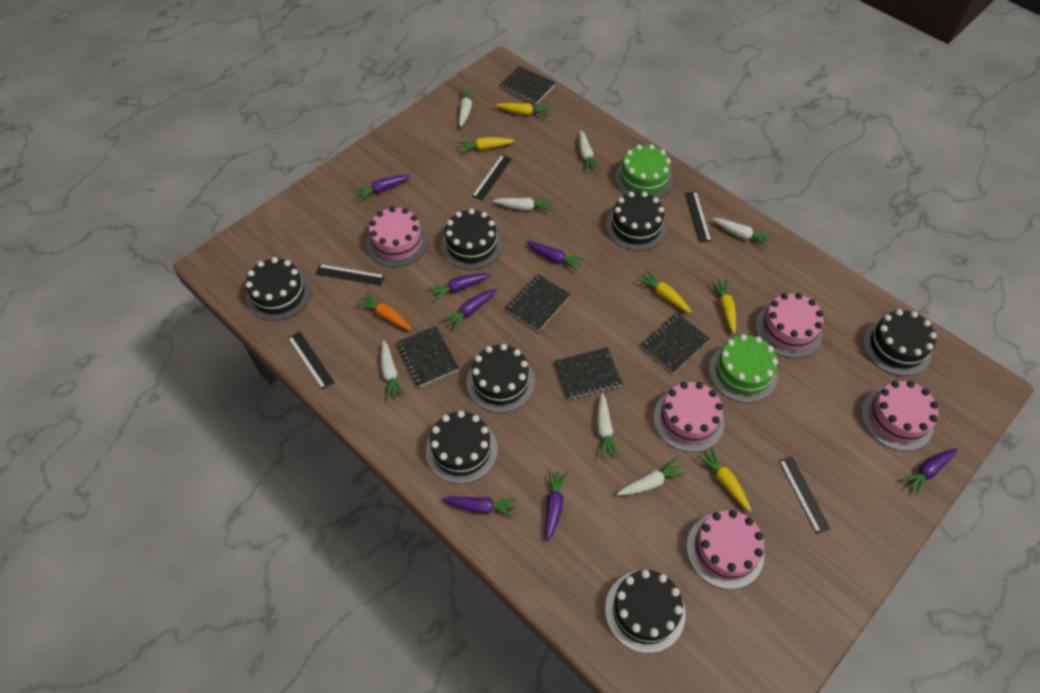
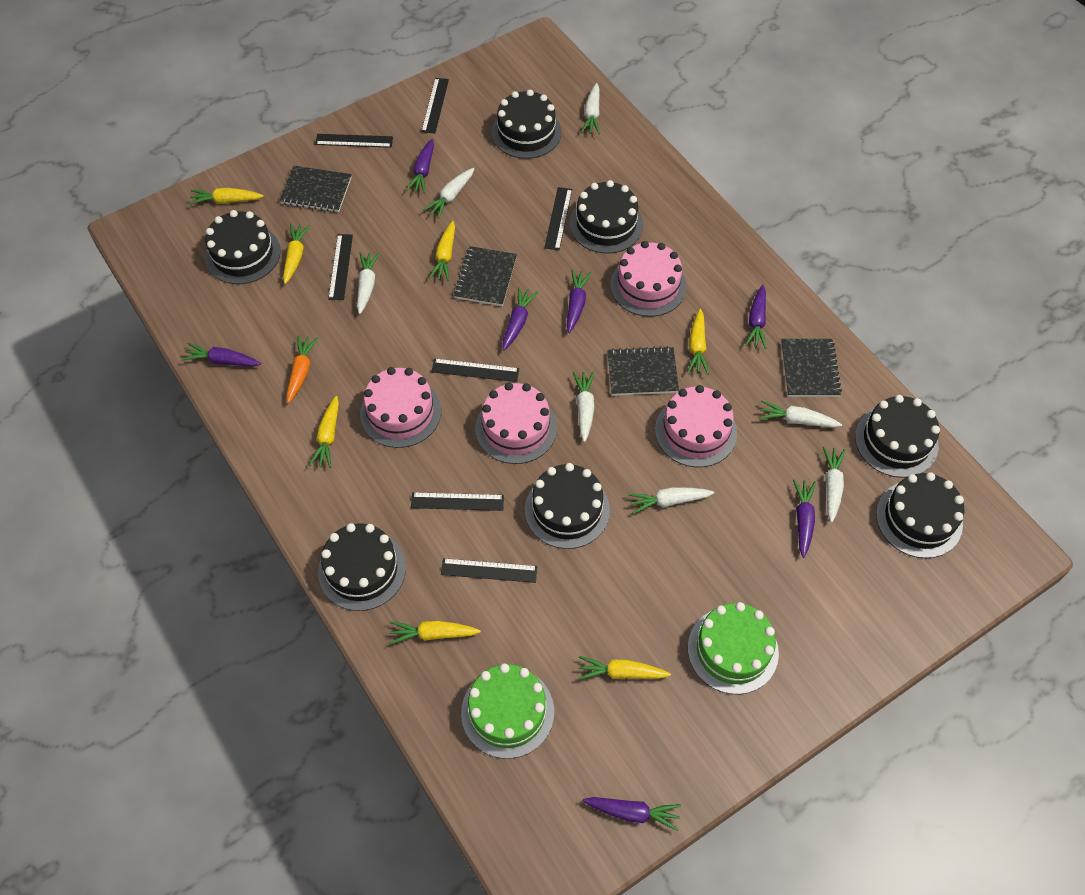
black notebook: [396,326,459,387] [499,66,555,105] [505,274,571,332] [554,347,623,400] [641,313,710,373] = 5 -> [280,166,352,212] [454,246,517,306] [607,346,679,396] [781,339,842,397] = 4
black ruler: [288,331,334,389] [316,264,385,286] [472,155,512,201] [685,192,711,243] [779,457,830,534] = 5 -> [315,134,393,148] [328,234,353,300] [411,492,504,511] [421,78,449,133] [431,359,519,382] [441,558,537,583] [544,187,572,250] = 7
pink cake: [367,206,428,267] [653,382,724,452] [686,510,764,589] [755,293,824,358] [861,381,938,451] = 5 -> [360,367,441,448] [475,382,557,464] [610,241,687,317] [655,385,737,467] = 4
yellow carrot: [457,137,514,153] [495,103,551,116] [636,270,691,313] [696,447,751,512] [711,279,736,334] = 5 -> [189,188,264,205] [283,224,310,284] [309,396,339,468] [390,621,481,645] [429,221,455,281] [578,656,671,680] [687,309,709,375] = 7

